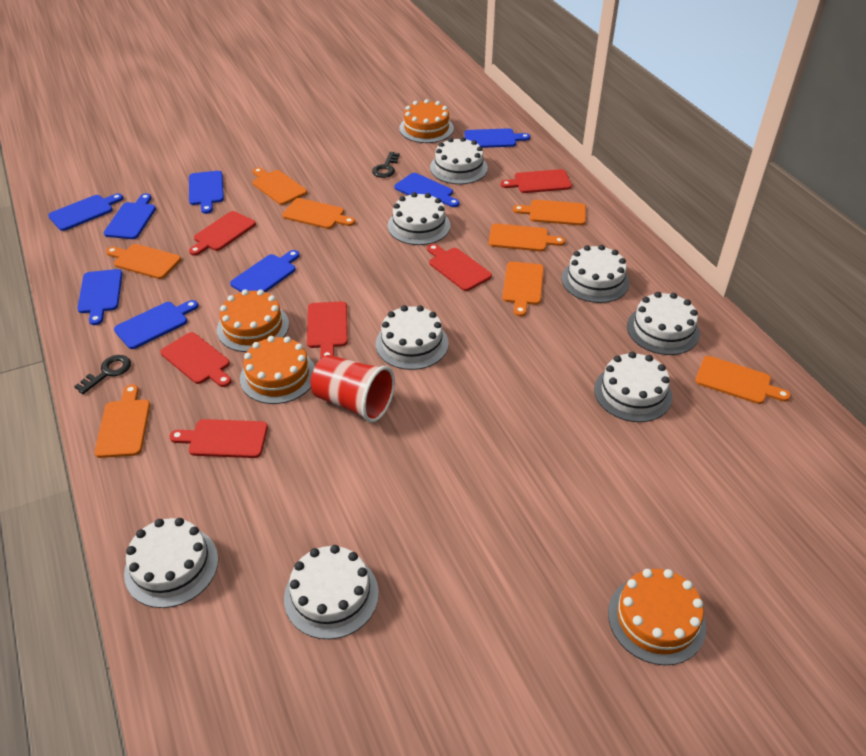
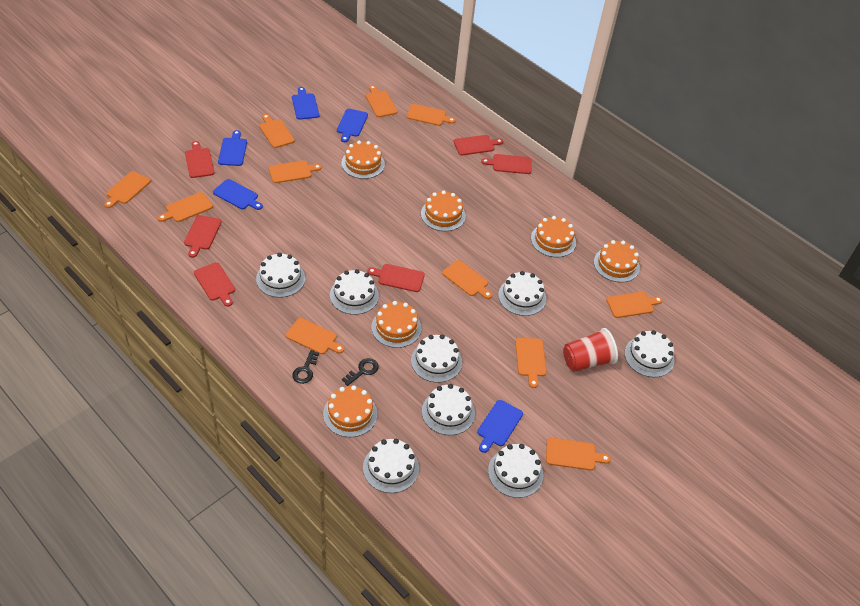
blue cutting board: [48,193,123,231] [77,269,122,325] [104,193,156,239] [114,300,198,349] [189,171,224,214] [230,250,300,292] [394,173,460,207] [464,128,530,148] = 8 -> [213,179,263,210] [218,130,247,166] [292,87,319,120] [337,109,368,142] [477,400,523,453] = 5
orange cake: [217,289,289,352] [240,336,315,404] [399,99,454,143] [608,569,706,665] = 4 -> [323,385,377,437] [341,141,385,179] [371,301,422,348] [421,191,466,231] [531,216,576,257] [594,240,640,282] = 6
orange cutting board: [94,384,150,458] [106,244,181,279] [253,167,307,205] [282,198,355,229] [489,224,565,251] [502,262,544,317] [513,200,586,225] [695,356,791,404] = 8 -> [104,171,151,208] [158,192,213,222] [259,114,295,148] [269,160,322,183] [286,318,344,354] [366,85,398,117] [407,104,455,126] [442,260,492,299] [515,338,547,388] [546,438,611,470] [606,291,663,318] = 11

